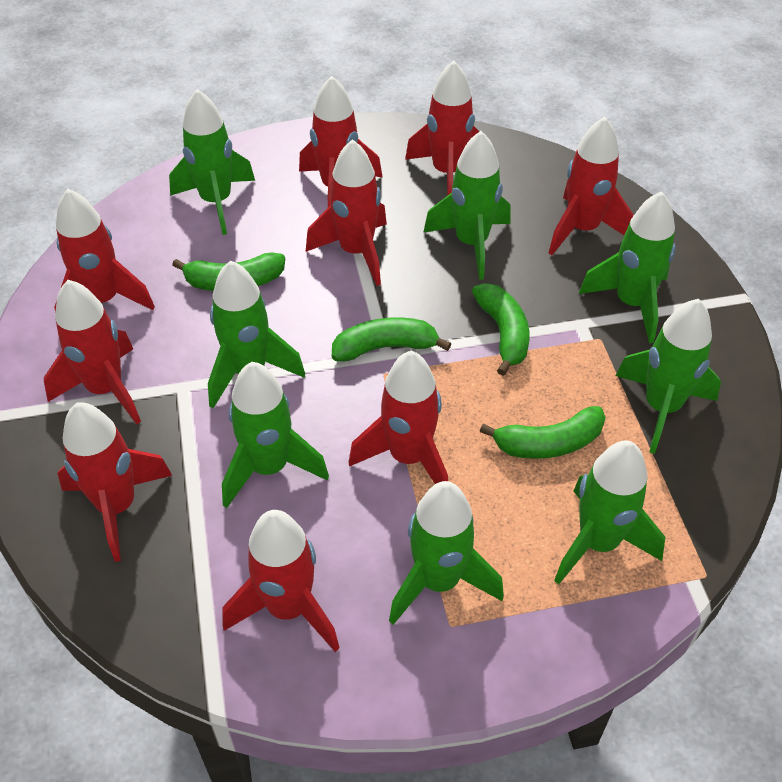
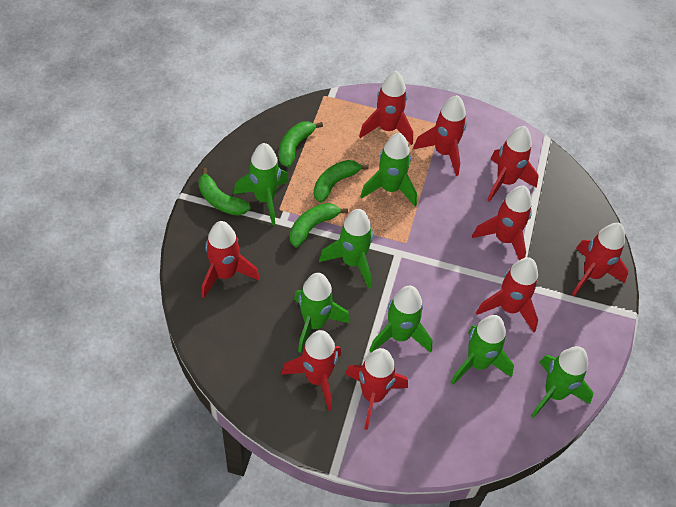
green rocket: [169,89,255,235] [208,260,305,408] [222,362,329,508] [389,481,504,625] [423,131,511,280] [554,440,665,585] [579,191,676,343] [616,299,721,454] = 8 -> [234,143,289,225] [294,273,350,353] [319,209,373,288] [360,133,417,206] [369,286,433,353] [451,315,514,384] [531,346,593,418] = 7

